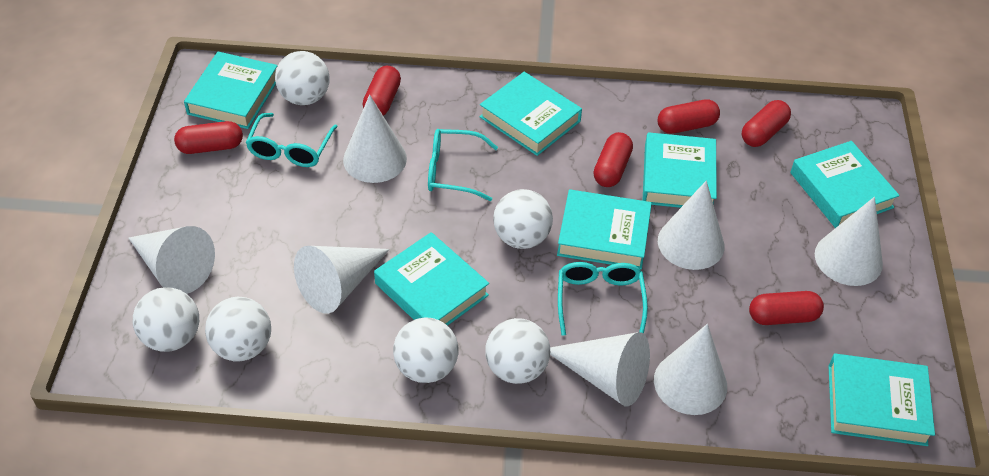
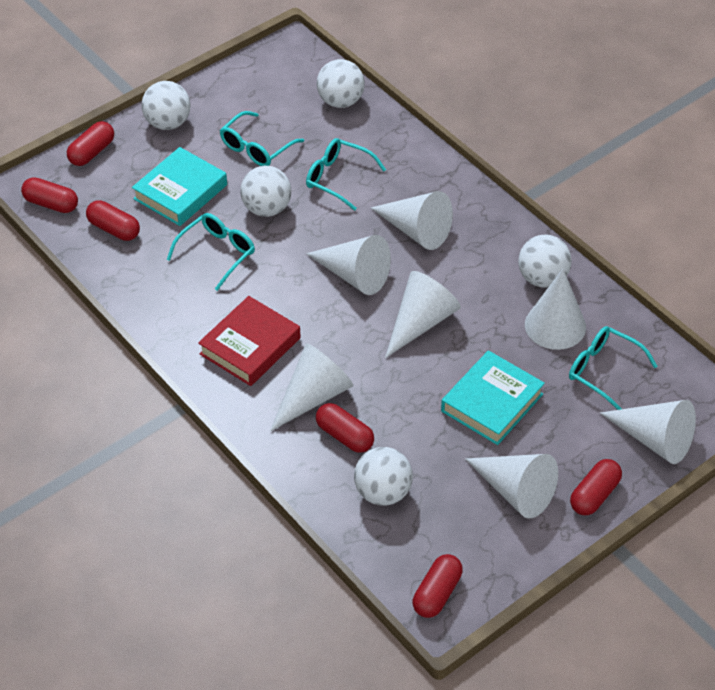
red book: none = 0 -> [198,296,301,386] = 1
turquoise book: [184,52,278,129] [374,232,489,326] [480,72,582,156] [557,189,652,269] [643,132,717,208] [790,141,900,228] [829,354,935,446] = 7 -> [132,147,227,226] [441,350,545,445] = 2
turquoise glasses: [246,113,338,167] [428,129,498,201] [558,262,648,336] = 3 -> [167,213,255,291] [220,111,304,166] [306,138,386,211] [569,326,658,410] = 4
white ball: [133,287,199,352] [205,297,271,362] [275,51,330,105] [393,317,458,383] [485,318,550,384] [493,189,553,249] = 6 -> [141,81,191,130] [240,166,291,217] [317,59,365,108] [354,447,413,506] [518,235,572,288] = 5

